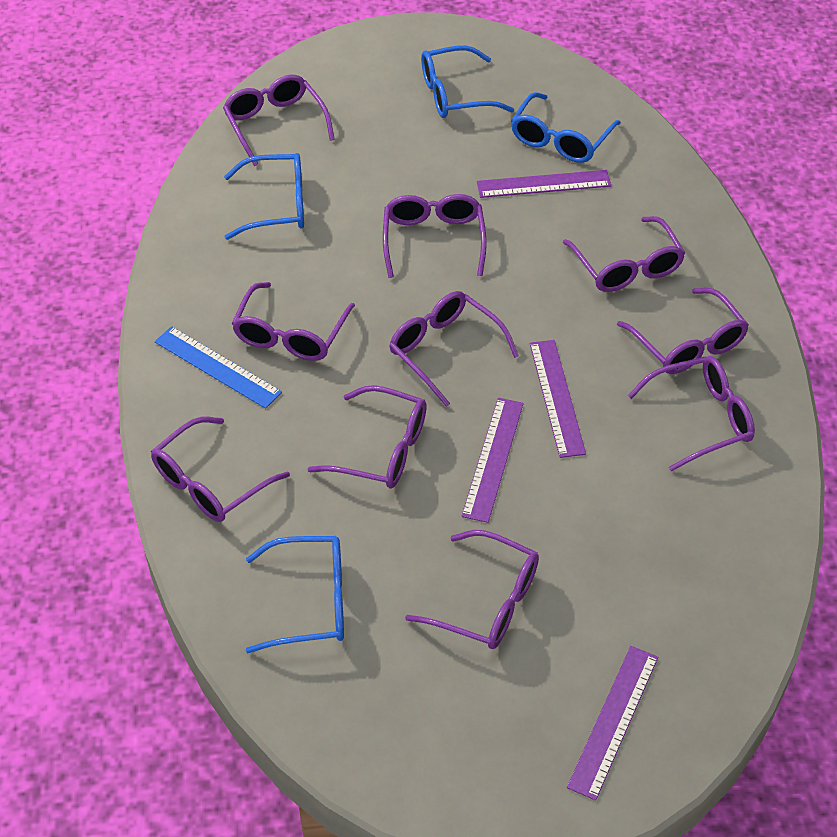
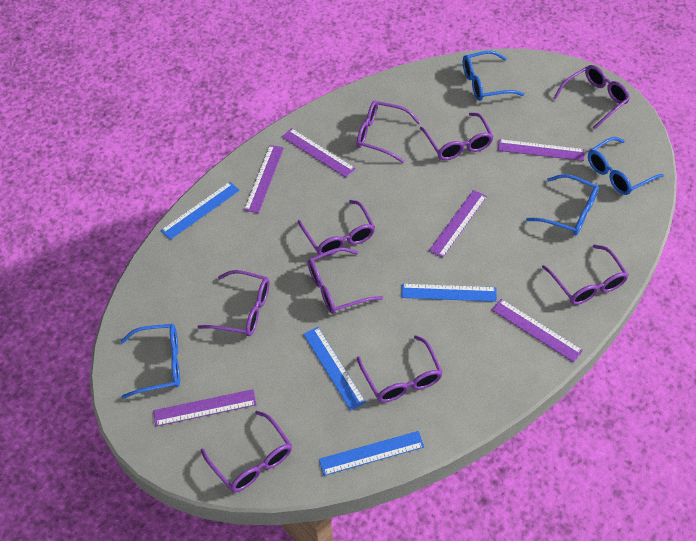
blue ruler: [155,326,282,409] = 1 -> [161,182,240,240] [303,327,366,411] [319,431,424,476] [401,284,497,302] = 4
purple glasses: [151,417,290,522] [223,74,335,166] [231,282,355,361] [308,385,427,489] [383,194,487,278] [389,291,519,407] [405,530,539,649] [563,216,685,292] [617,288,749,374] [628,356,755,471] = 10 -> [198,270,270,336] [201,411,292,492] [298,200,375,257] [308,247,383,314] [357,100,421,163] [357,335,443,403] [420,113,494,160] [542,244,628,305] [553,65,630,130] = 9
purple ruler: [461,398,524,523] [477,170,611,198] [530,340,586,458] [567,646,658,801] = 4 -> [153,389,256,426] [244,145,284,213] [282,128,356,178] [429,190,487,258] [492,299,583,362] [498,139,585,161] = 6

